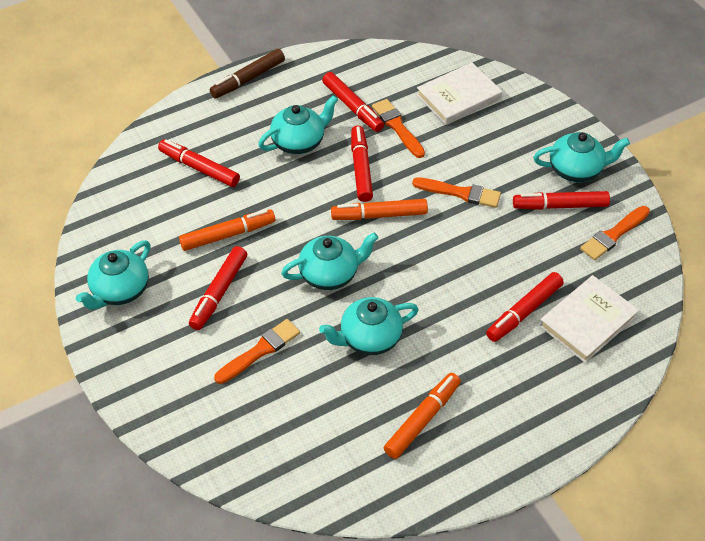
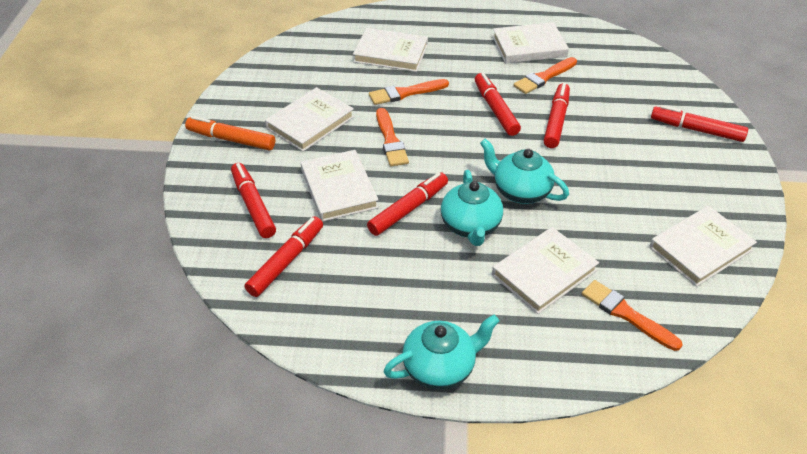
brown marker: [210,49,285,98] = 1 -> none = 0
orange marker: [179,209,275,251] [331,199,428,220] [384,373,461,459] = 3 -> [185,116,275,150] = 1
turquoise teapot: [76,240,151,310] [258,95,338,154] [281,232,378,290] [319,297,419,355] [533,132,630,182] = 5 -> [383,315,500,390] [441,170,503,246] [480,138,569,204] = 3
white book: [416,62,502,125] [539,275,639,363] = 2 -> [265,87,354,152] [301,150,379,222] [353,28,428,72] [492,22,569,63] [492,227,599,314] [649,206,757,287] = 6

